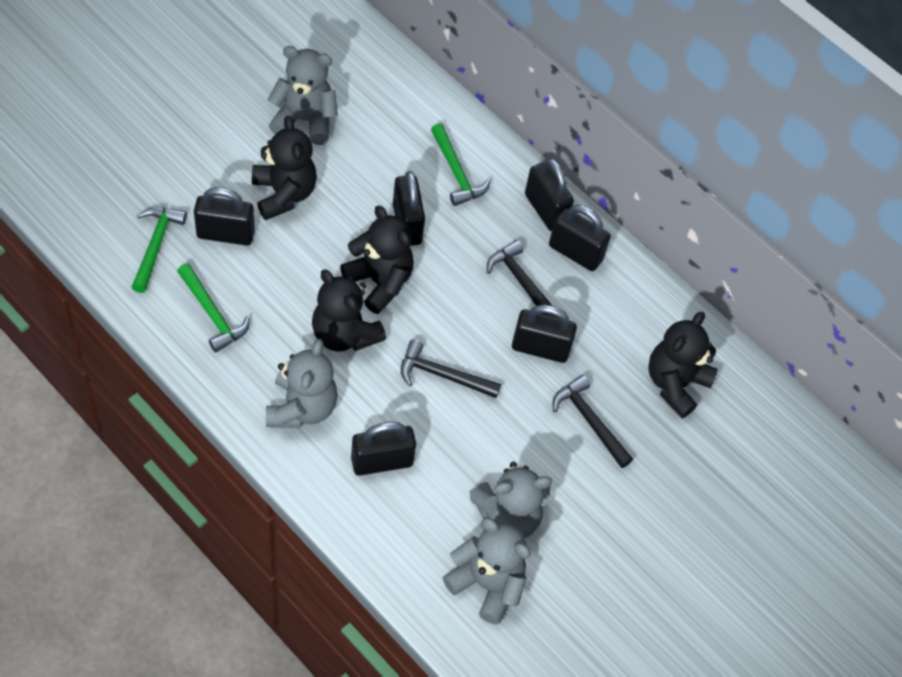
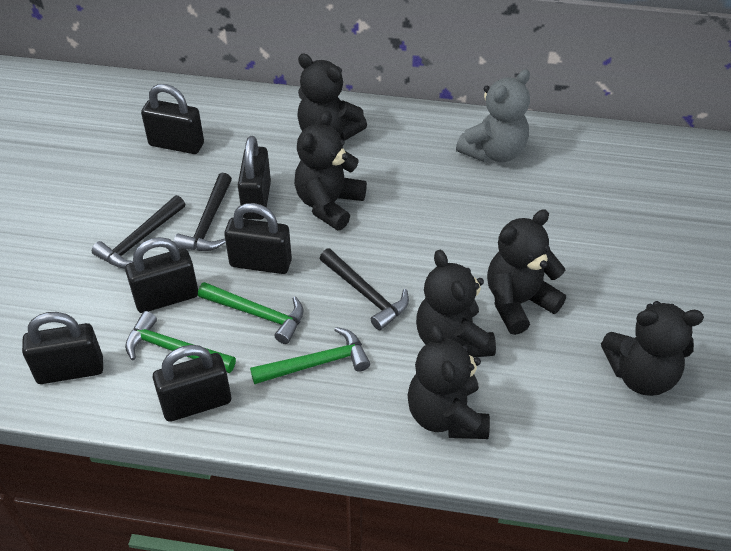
black teddy bear: [252,116,317,220] [312,269,386,352] [340,206,414,314] [648,312,718,418] = 4 -> [294,111,367,230] [297,54,367,141] [407,324,490,439] [416,250,496,358] [487,209,566,335] [601,301,704,396] = 6
grey teddy bear: [266,339,338,428] [267,46,338,145] [443,517,531,625] [470,462,552,538] = 4 -> [456,69,530,162] = 1

